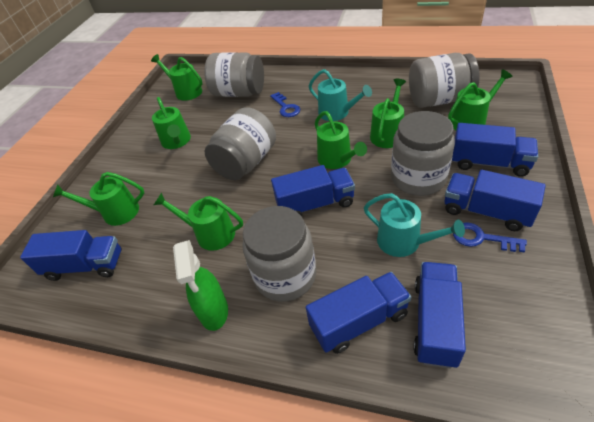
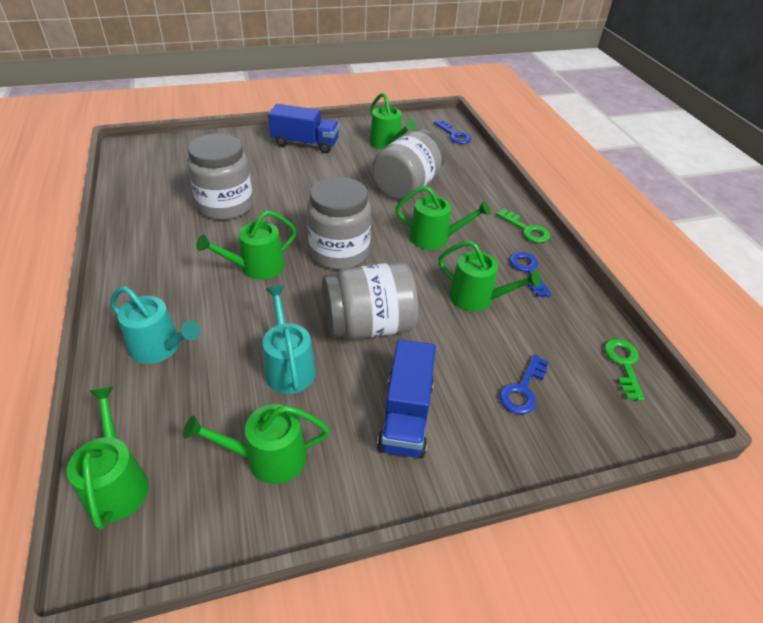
blue key: [270,92,300,117] [453,222,527,253] = 2 -> [434,120,472,144] [499,354,549,414] [509,252,552,297] = 3
blue truck: [20,230,122,281] [271,165,355,216] [306,272,411,354] [413,262,466,368] [444,170,546,231] [452,123,538,177] = 6 -> [268,104,339,153] [377,339,436,458] = 2
green key: none = 0 -> [496,209,550,243] [604,339,645,401] = 2
green spray bottle: [173,240,228,331] = 1 -> none = 0
green watering can: [53,172,144,226] [151,54,203,101] [152,97,191,149] [154,193,243,251] [315,111,367,169] [370,79,406,148] [448,70,513,130] = 7 -> [67,387,149,530] [183,404,330,484] [197,210,297,280] [370,93,417,150] [396,186,490,250] [438,241,541,311] = 6
grey jar: [204,52,264,97] [205,107,276,180] [242,206,316,302] [391,111,455,196] [409,53,480,108] = 5 -> [187,134,253,220] [307,177,371,270] [322,262,419,340] [372,129,445,201] = 4

